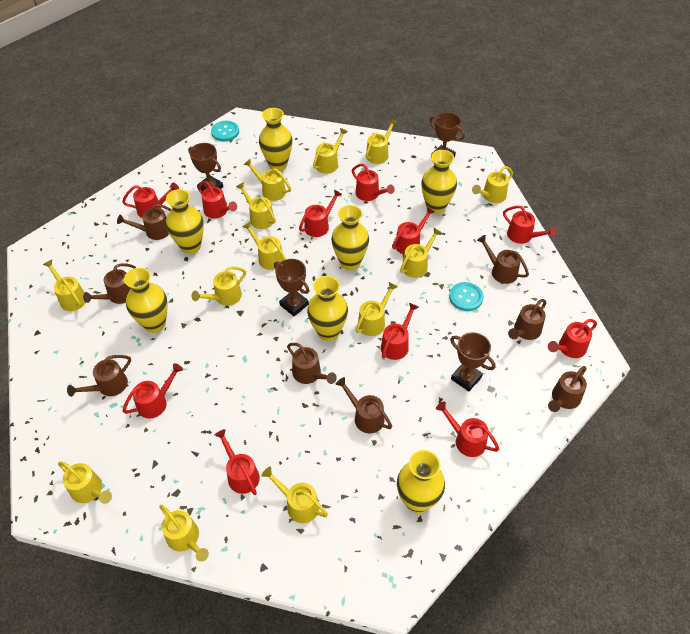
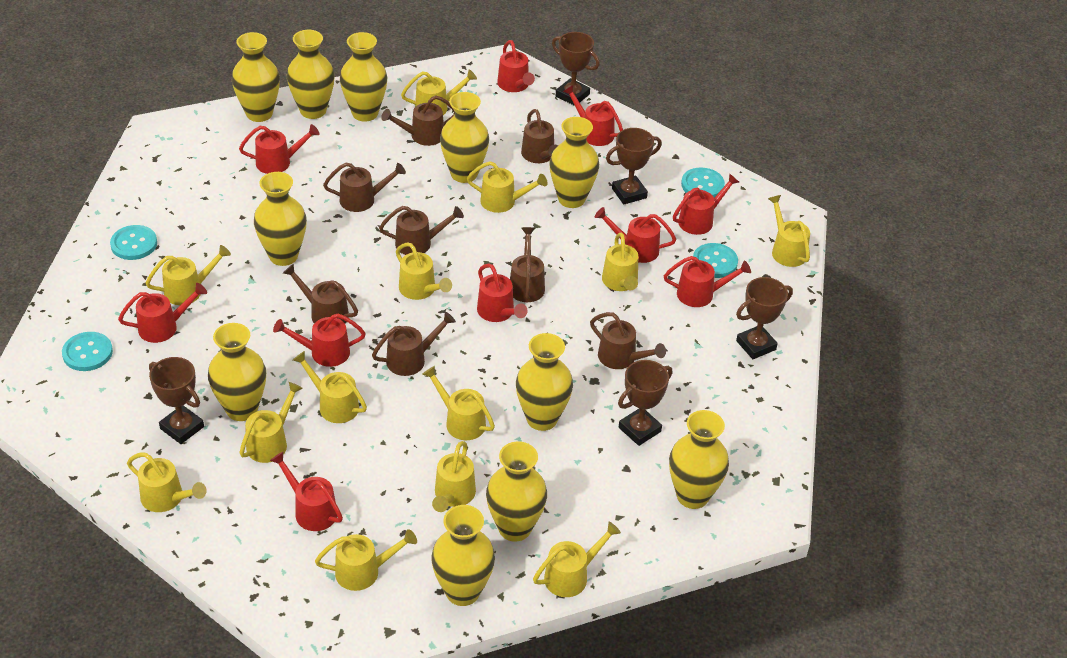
brown trophy: [188,143,223,191] [274,259,310,316] [429,112,465,157] [450,332,495,391] = 4 -> [149,357,204,444] [552,32,600,106] [606,128,662,204] [618,360,672,446] [736,277,793,359] = 5
red watering can: [122,182,179,218] [123,363,183,418] [198,181,237,219] [215,429,260,495] [299,189,342,237] [352,164,395,201] [381,303,419,360] [392,207,435,254] [436,401,499,457] [503,206,557,244] [548,319,597,358] = 11 -> [118,283,207,343] [239,124,320,174] [270,452,343,531] [273,314,366,367] [477,264,528,322] [497,40,535,92] [563,85,623,146] [595,207,676,263] [664,256,751,307] [673,173,739,235] = 10
turquoise button: [211,121,239,141] [449,282,484,311] = 2 -> [62,332,113,371] [110,225,157,260] [681,168,725,198] [693,243,738,278] = 4
yellow vase: [124,268,168,333] [166,189,204,254] [259,108,293,171] [307,276,348,341] [331,205,369,270] [397,450,445,513] [421,150,457,214] = 7 -> [208,323,266,421] [232,32,280,122] [254,172,307,266] [287,30,335,119] [340,32,387,122] [431,505,495,606] [440,92,489,183] [486,441,547,542] [516,333,573,431] [549,117,599,208] [669,410,729,509] = 11

